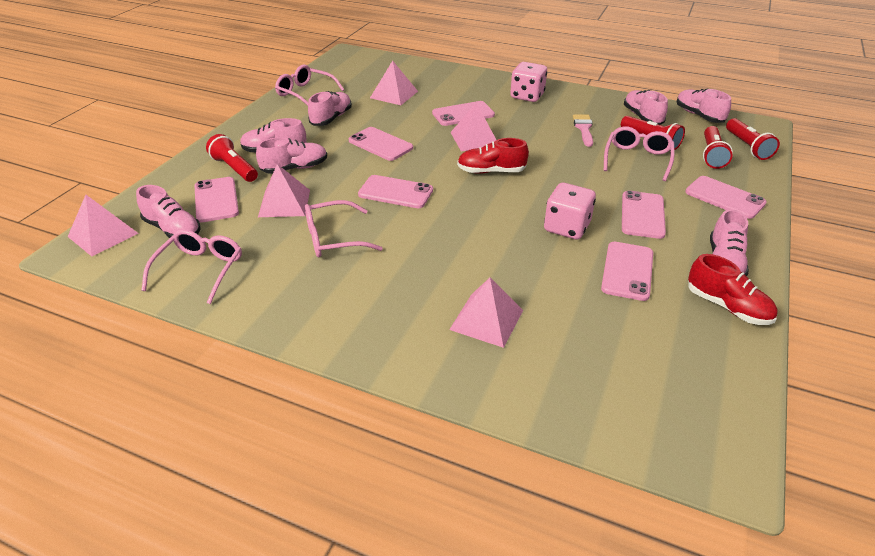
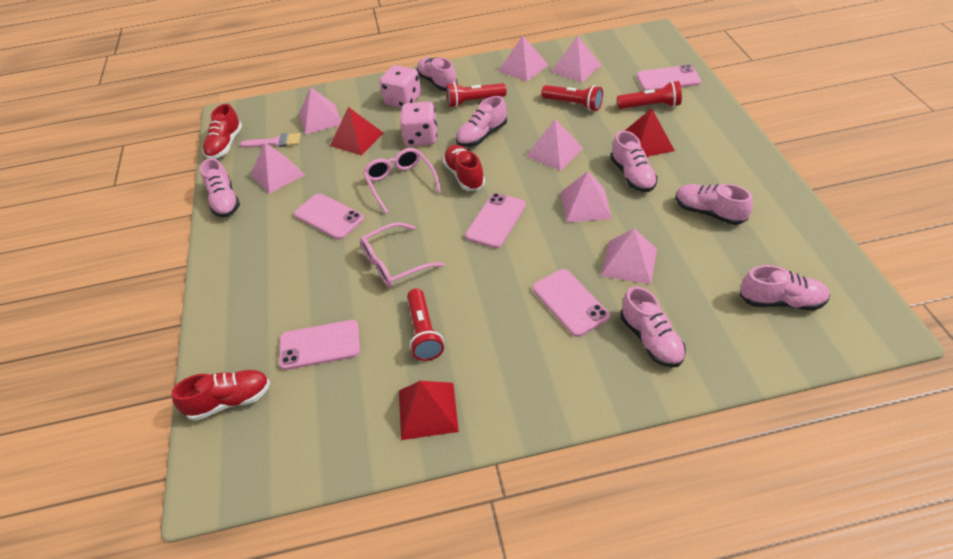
pink glasses: [141,229,242,304] [275,65,344,106] [305,200,383,257] [604,126,675,181] = 4 -> [360,222,445,287] [363,148,441,214] = 2
pink phone: [194,177,239,222] [349,127,413,161] [358,175,433,208] [432,101,495,126] [601,242,653,301] [622,190,666,239] [685,176,767,219] = 7 -> [279,320,360,370] [294,193,364,240] [465,193,526,248] [533,269,610,337] [637,64,701,91] = 5
pink pyramid: [68,195,138,256] [258,164,310,217] [370,61,418,105] [449,278,523,348] [450,103,496,151] = 5 -> [250,143,305,194] [299,87,341,134] [499,35,548,82] [526,119,583,171] [551,36,601,83] [561,171,612,223] [601,228,657,284] = 7
red pyramid: none = 0 -> [330,107,383,156] [399,381,459,440] [625,108,675,157] = 3
red shoe: [457,138,529,174] [688,254,778,325] = 2 -> [171,370,270,421] [202,104,242,159] [443,145,485,191] = 3

